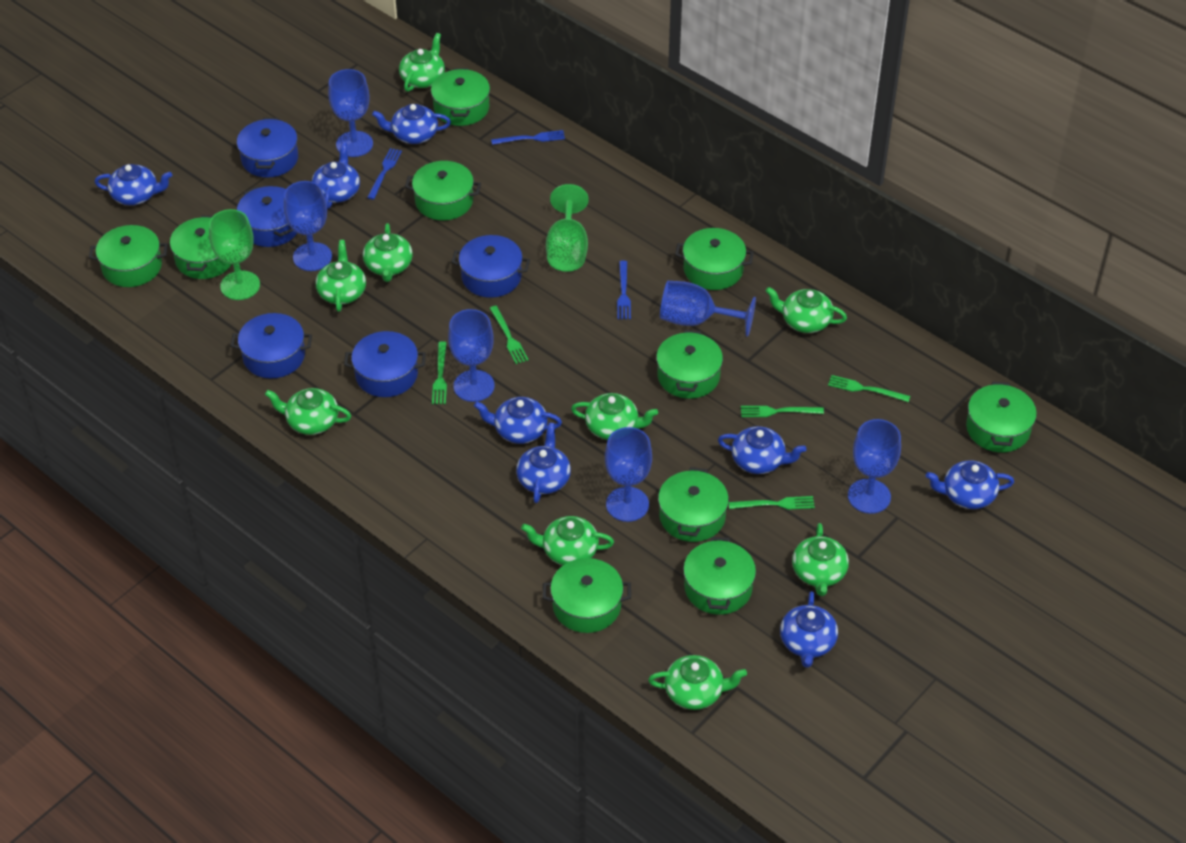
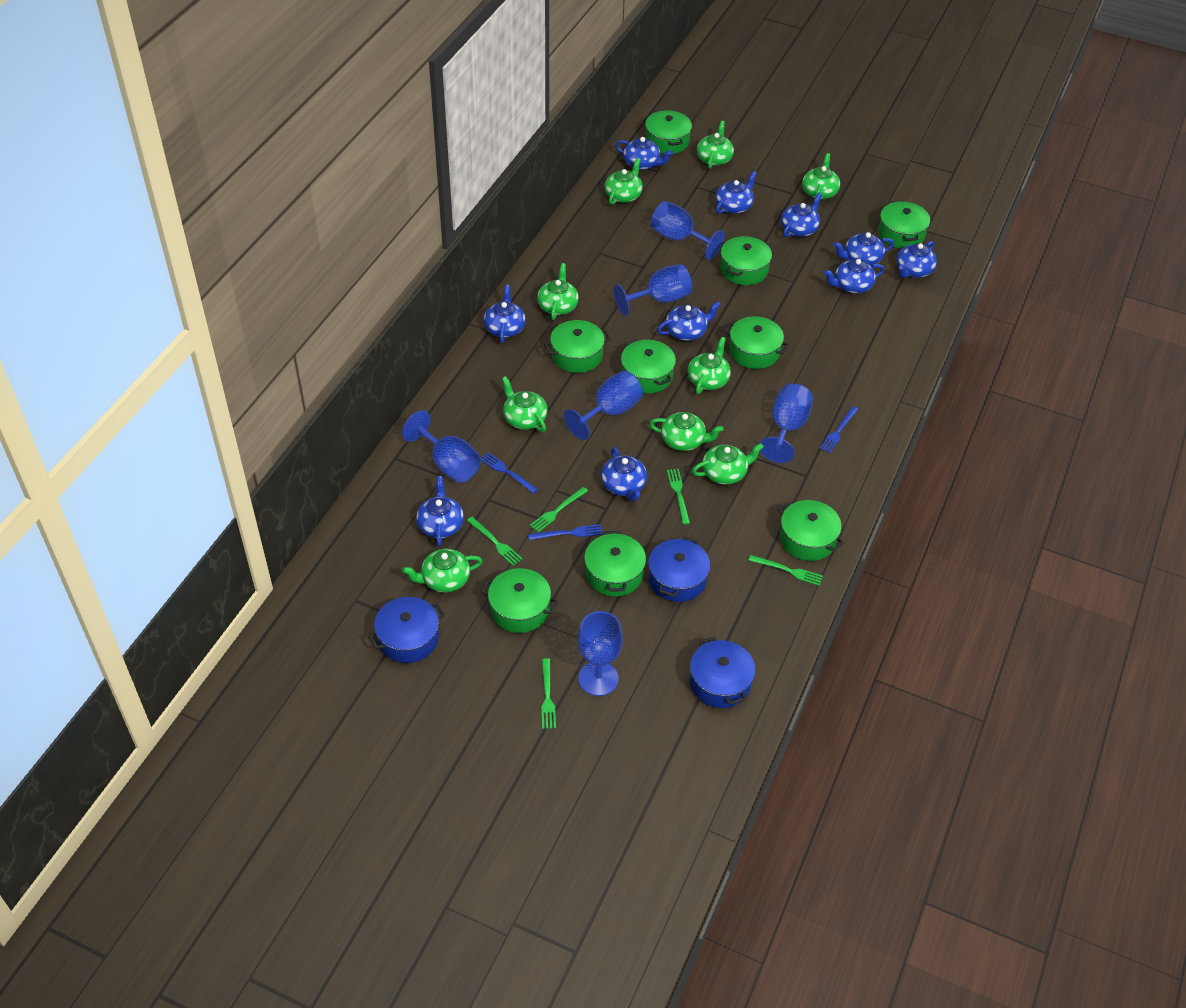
blue pot: [231,313,312,378] [237,118,298,178] [237,186,297,247] [344,331,426,397] [451,235,530,298] = 5 -> [368,597,445,663] [648,536,710,602] [690,637,755,708] = 3
blue teapot: [94,164,172,205] [312,142,360,209] [372,104,451,144] [474,397,562,444] [516,423,571,503] [718,426,806,474] [780,591,838,668] [926,460,1014,509] = 8 -> [416,476,464,547] [484,284,526,343] [601,447,647,501] [615,137,673,170] [657,301,721,341] [715,171,757,214] [781,193,822,237] [824,259,885,294] [834,232,894,266] [896,241,937,278] = 10
green goblet: [209,209,260,300] [546,184,588,272] = 2 -> none = 0
green pot: [89,225,168,287] [170,215,232,279] [405,161,481,221] [431,68,490,126] [543,558,631,633] [656,330,723,399] [658,467,729,542] [675,228,754,290] [683,537,756,615] [966,381,1037,452] = 10 -> [481,568,558,633] [544,320,611,373] [584,531,646,596] [621,339,676,393] [645,110,692,154] [720,236,772,285] [724,316,789,369] [778,500,844,561] [878,201,930,249] = 9

